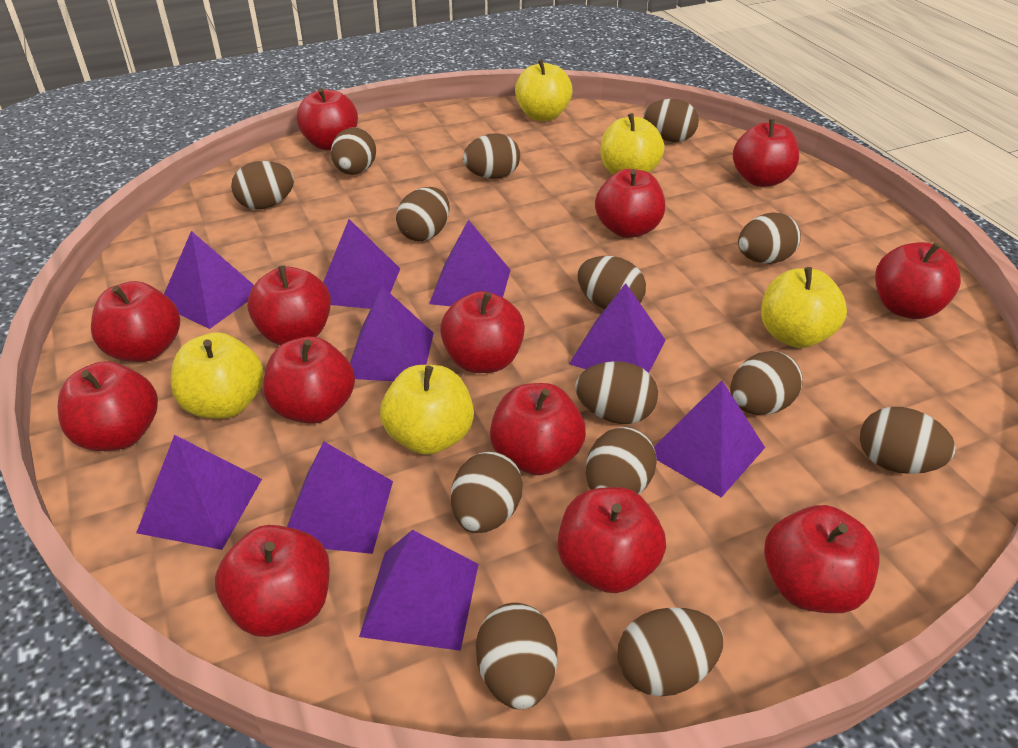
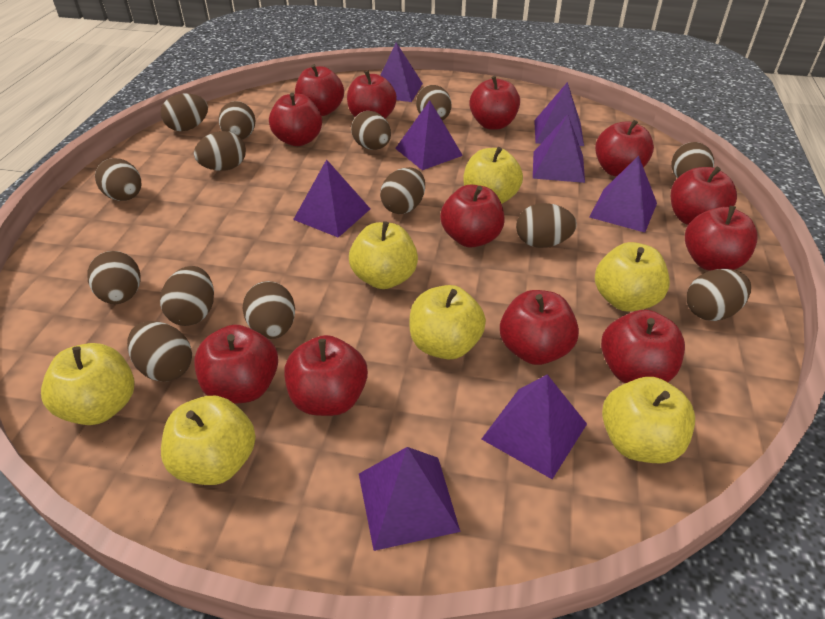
purple pyramid: [136,435,262,550] [164,231,254,329] [287,442,393,554] [323,219,400,309] [350,286,434,381] [359,530,479,651] [429,220,511,306] [569,283,666,373] [654,381,765,498] = 9 -> [293,159,370,238] [359,447,460,551] [380,42,423,102] [395,100,463,170] [482,374,587,479] [533,115,585,183] [534,82,584,146] [589,155,657,233] = 8
red apple: [58,361,158,451] [91,281,180,362] [215,525,330,637] [247,265,331,345] [263,337,355,424] [296,88,358,150] [440,291,525,373] [490,383,586,475] [558,487,666,593] [595,169,665,238] [733,119,799,187] [764,505,879,613] [875,242,961,319] = 13 -> [194,324,278,404] [269,93,322,146] [285,335,368,416] [295,64,344,116] [347,71,397,119] [440,185,504,248] [469,76,520,130] [500,290,579,365] [595,120,654,177] [601,310,685,383] [671,167,737,225] [685,206,758,271] = 12
yellow apple: [171,332,264,419] [380,365,474,455] [515,59,573,121] [601,113,665,175] [761,267,847,348] = 5 -> [41,343,135,425] [161,396,256,485] [349,221,418,289] [409,285,486,360] [464,147,523,204] [595,242,670,312] [602,377,695,463] = 7

